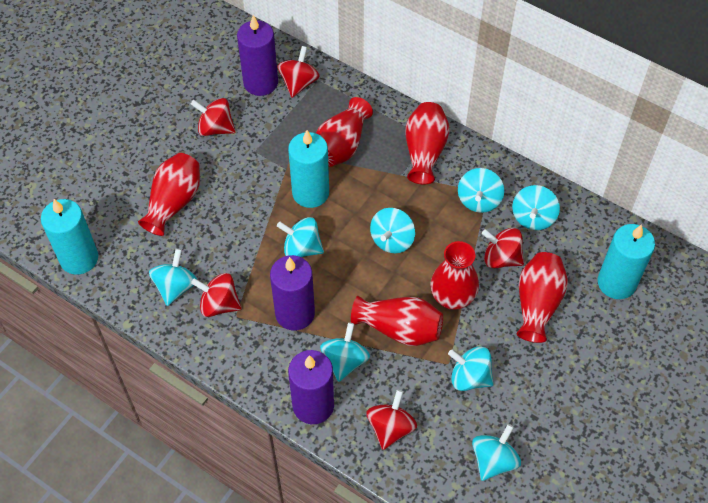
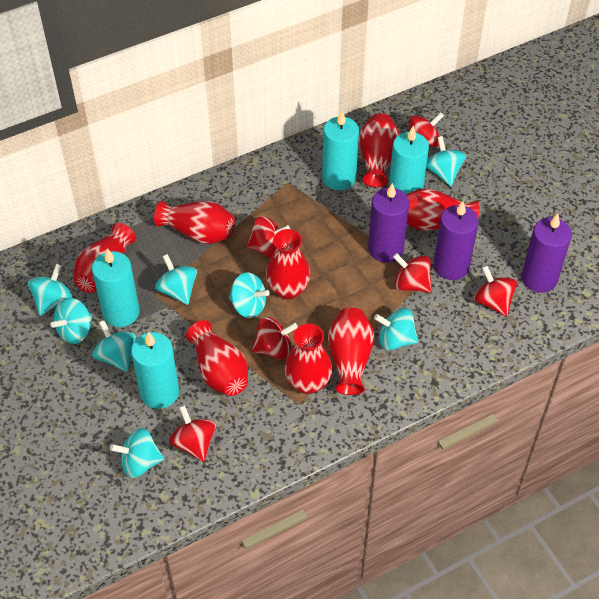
red spinning top: [191,98,236,136] [191,273,242,317] [277,46,320,98] [366,390,417,450] [482,228,524,268] = 5 -> [169,405,216,462] [247,216,290,258] [252,317,298,360] [393,253,432,292] [409,112,444,147] [474,265,517,316] = 6
red vase: [138,153,200,236] [316,97,373,167] [351,296,443,346] [405,102,449,184] [430,241,479,310] [517,252,568,343] = 6 -> [74,223,136,293] [154,201,235,244] [186,320,248,396] [266,229,310,300] [285,324,332,394] [328,308,374,395] [359,113,399,187] [406,188,479,231] = 8
turquoise candle: [41,199,98,275] [288,130,329,208] [598,224,655,299] = 3 -> [92,248,140,327] [131,332,179,409] [322,111,359,190] [389,126,429,194] = 4

